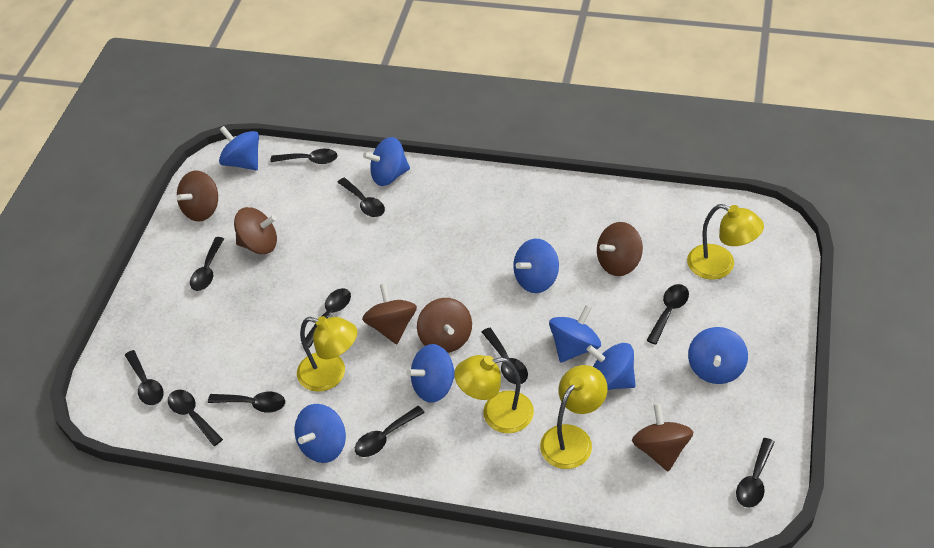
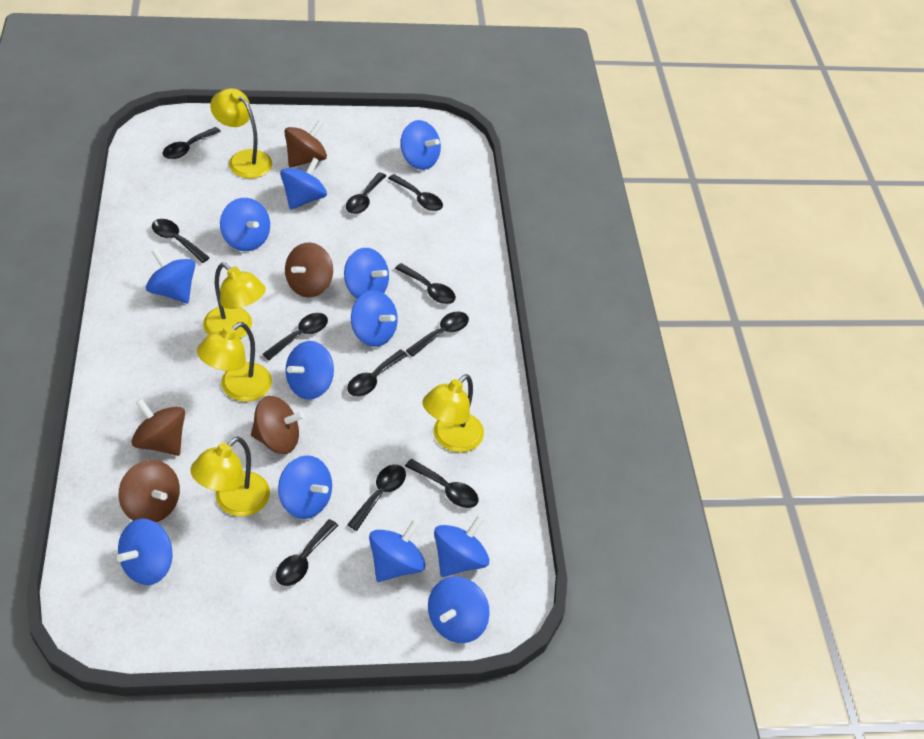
blue spinning top: [219,126,259,170] [295,404,346,463] [363,137,410,186] [406,344,455,403] [513,239,559,293] [549,305,601,363] [586,343,636,390] [688,327,748,384] = 8 -> [117,518,172,585] [146,249,195,303] [220,198,270,251] [278,455,332,519] [280,157,327,210] [285,341,334,400] [344,248,389,299] [351,291,398,347] [369,520,426,582] [401,120,441,170] [428,576,490,643] [434,516,489,577] = 12
brown spinning top: [177,171,218,222] [234,207,277,254] [362,283,417,344] [417,298,472,353] [597,222,643,276] [632,404,693,472] = 6 -> [119,460,180,522] [132,398,185,456] [251,396,304,454] [284,121,327,167] [285,242,333,297] = 5
yellow lamp: [297,316,357,392] [454,355,534,433] [540,365,608,469] [687,204,764,280] = 4 -> [190,436,270,516] [197,322,272,402] [203,263,266,339] [210,88,272,178] [422,374,484,453] = 5

